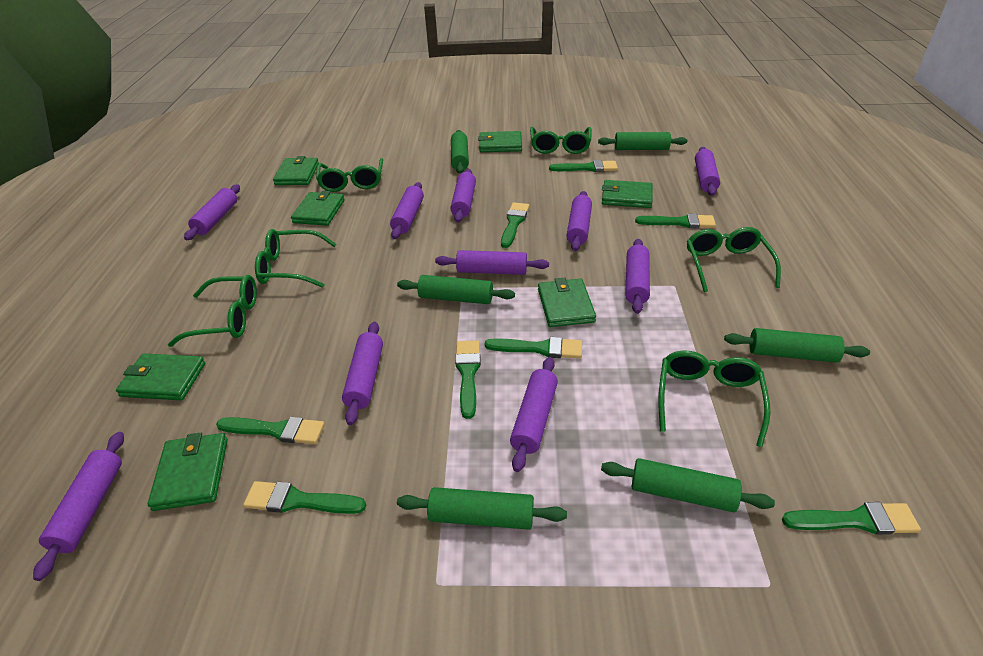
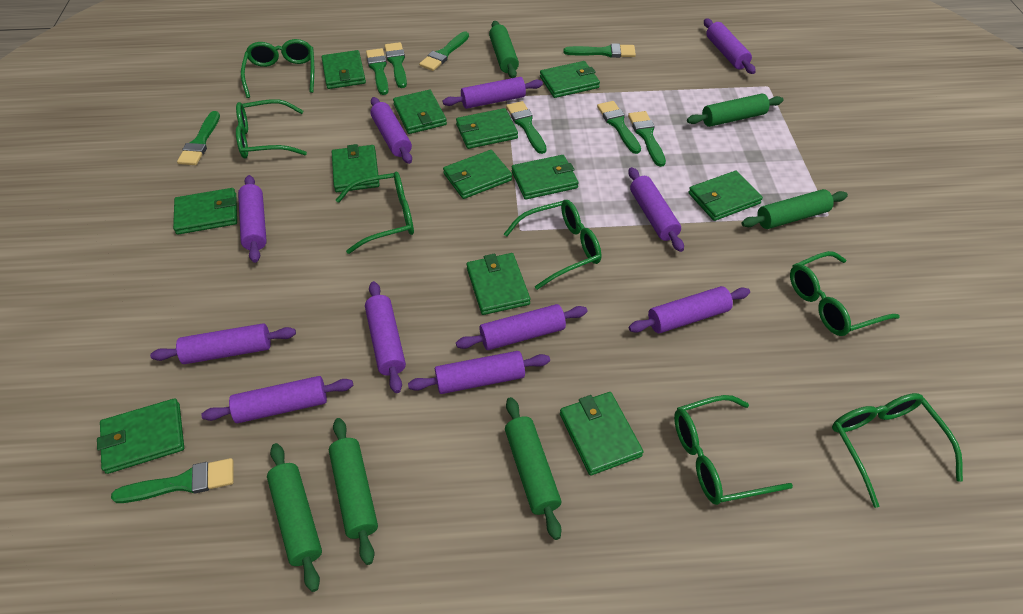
green brush: [216,417,325,444] [243,481,366,514] [455,340,481,419] [485,337,582,359] [501,202,529,248] [549,160,618,172] [635,214,716,228] [782,502,921,535] = 8 -> [111,458,234,503] [177,111,220,165] [366,48,389,95] [385,42,407,88] [419,31,469,71] [506,101,547,154] [563,43,636,58] [597,101,641,154] [628,111,666,167] = 9
green glasses: [168,275,257,347] [255,229,337,288] [316,158,383,192] [530,127,592,154] [658,350,770,447] [687,227,781,292] = 6 -> [236,99,307,159] [241,39,314,98] [336,172,414,254] [504,200,601,290] [674,395,793,505] [790,251,900,336] [832,393,963,508] = 7
green wallet: [116,353,205,400] [148,433,228,511] [273,156,319,185] [291,191,345,225] [478,131,522,152] [538,278,596,327] [602,180,653,208] = 7 -> [97,398,184,474] [173,188,237,235] [322,50,366,89] [332,144,380,192] [393,90,447,134] [443,150,512,199] [456,108,518,149] [467,253,530,315] [512,155,578,200] [540,61,600,98] [560,392,643,476] [688,171,763,221] = 12
purple rolling pin: [33,432,124,581] [184,185,240,240] [342,322,383,425] [390,182,424,239] [435,250,549,275] [451,169,476,223] [510,357,558,472] [566,191,592,251] [625,239,650,314] [695,147,720,196] = 10 -> [150,323,296,364] [201,376,353,423] [238,175,267,263] [365,281,406,393] [370,97,412,164] [408,351,550,394] [443,77,543,109] [456,304,588,350] [628,167,684,252] [629,286,750,333] [704,18,756,74] = 11

